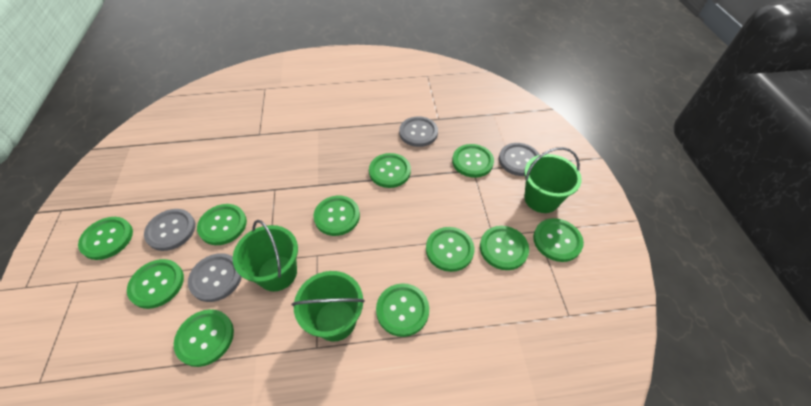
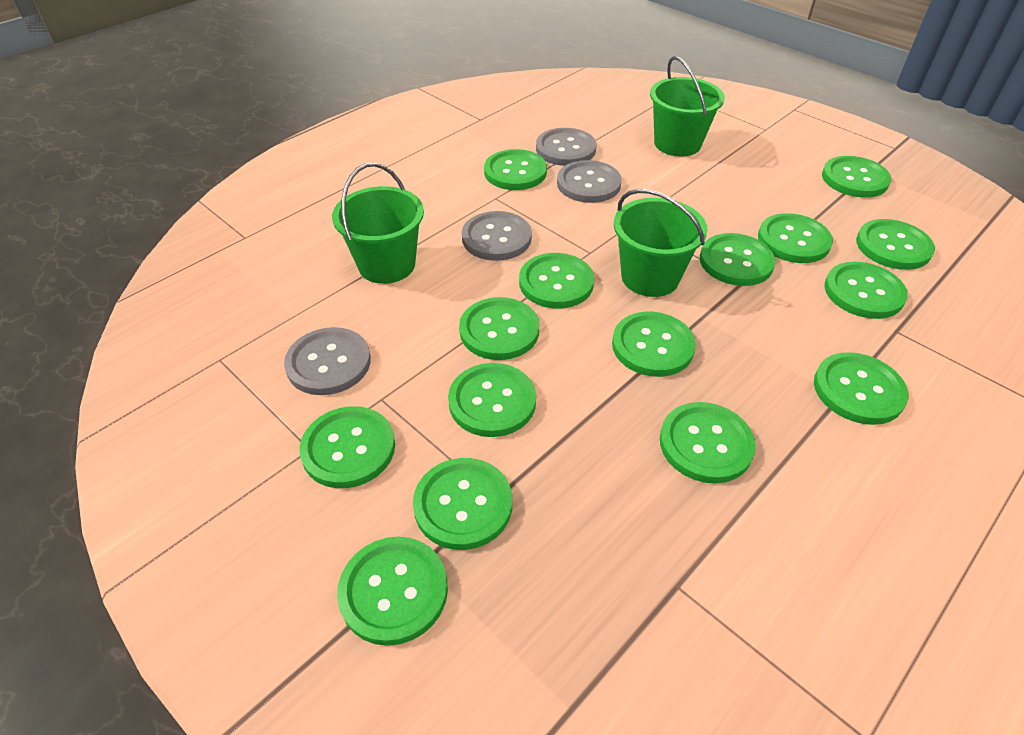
green button: [78,217,133,260] [127,259,184,309] [174,309,234,367] [197,204,247,245] [314,196,360,236] [369,153,411,188] [376,283,429,337] [426,227,475,272] [452,144,494,178] [480,226,529,270] [533,218,584,262] = 11 -> [299,406,395,488] [337,537,448,646] [413,458,512,550] [448,363,536,437] [459,297,539,360] [484,149,547,190] [519,253,594,309] [612,312,696,377] [660,402,756,484] [700,233,776,286] [758,213,833,263] [814,352,908,425] [822,156,891,198] [824,262,908,319] [856,219,935,270] = 15

